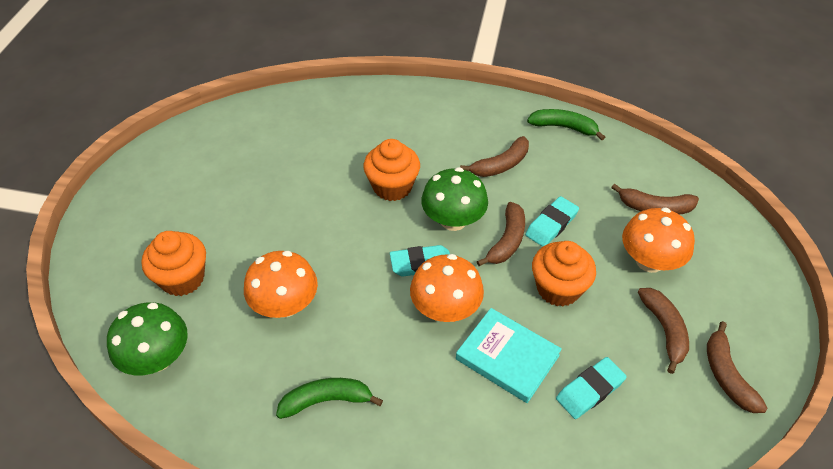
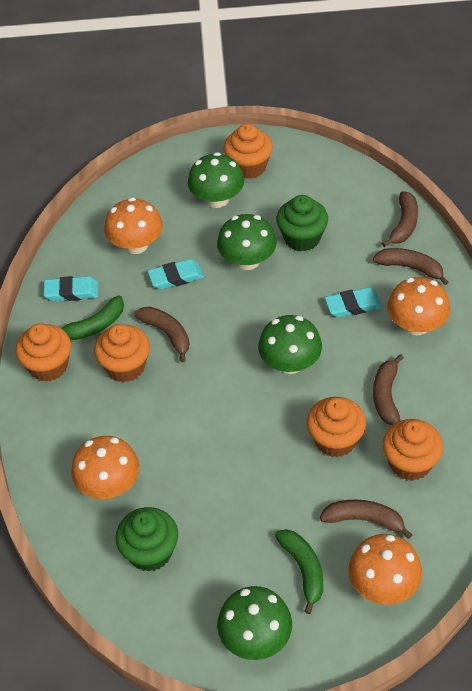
green cupcake: none = 0 -> [116,507,178,572] [276,195,328,251] = 2
green mushroom: [107,302,188,376] [421,167,488,231] = 2 -> [188,152,244,208] [217,214,277,270] [217,586,292,660] [258,315,322,374] = 4
orange cupcake: [141,231,206,296] [364,139,420,201] [532,241,596,307] = 3 -> [16,323,71,382] [94,324,150,382] [223,124,273,179] [307,397,366,458] [382,419,443,481] = 5
orange mushroom: [244,251,318,318] [410,254,484,322] [622,208,695,273] = 3 -> [71,436,140,499] [104,197,163,254] [349,534,422,605] [387,277,451,336] = 4
turquoise book: [456,308,562,403] = 1 -> none = 0

